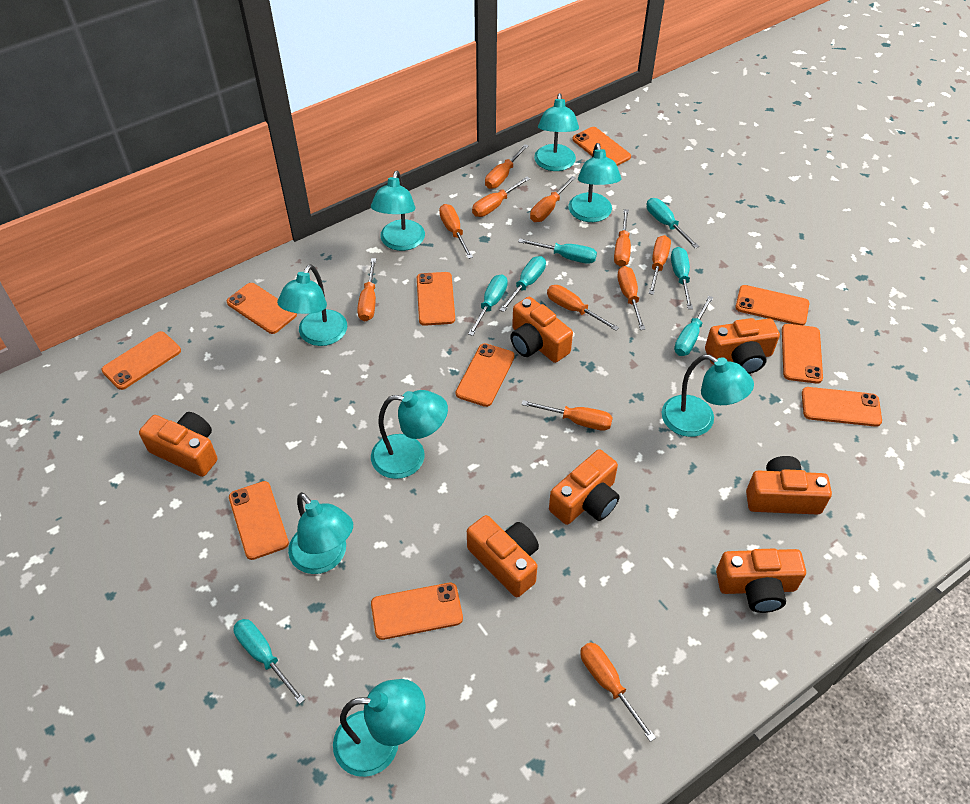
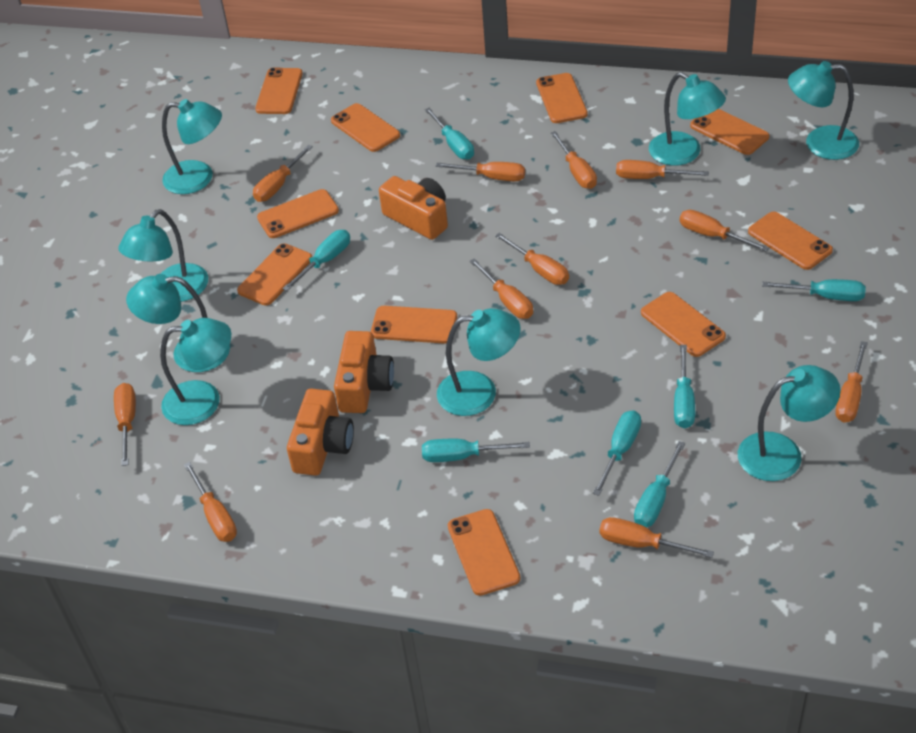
orange camera: [139,412,218,477] [467,515,539,597] [510,297,573,363] [549,449,620,525] [705,318,780,374] [716,548,806,613] [746,456,832,515] = 7 -> [287,389,354,476] [334,331,394,413] [379,176,448,240] = 3

